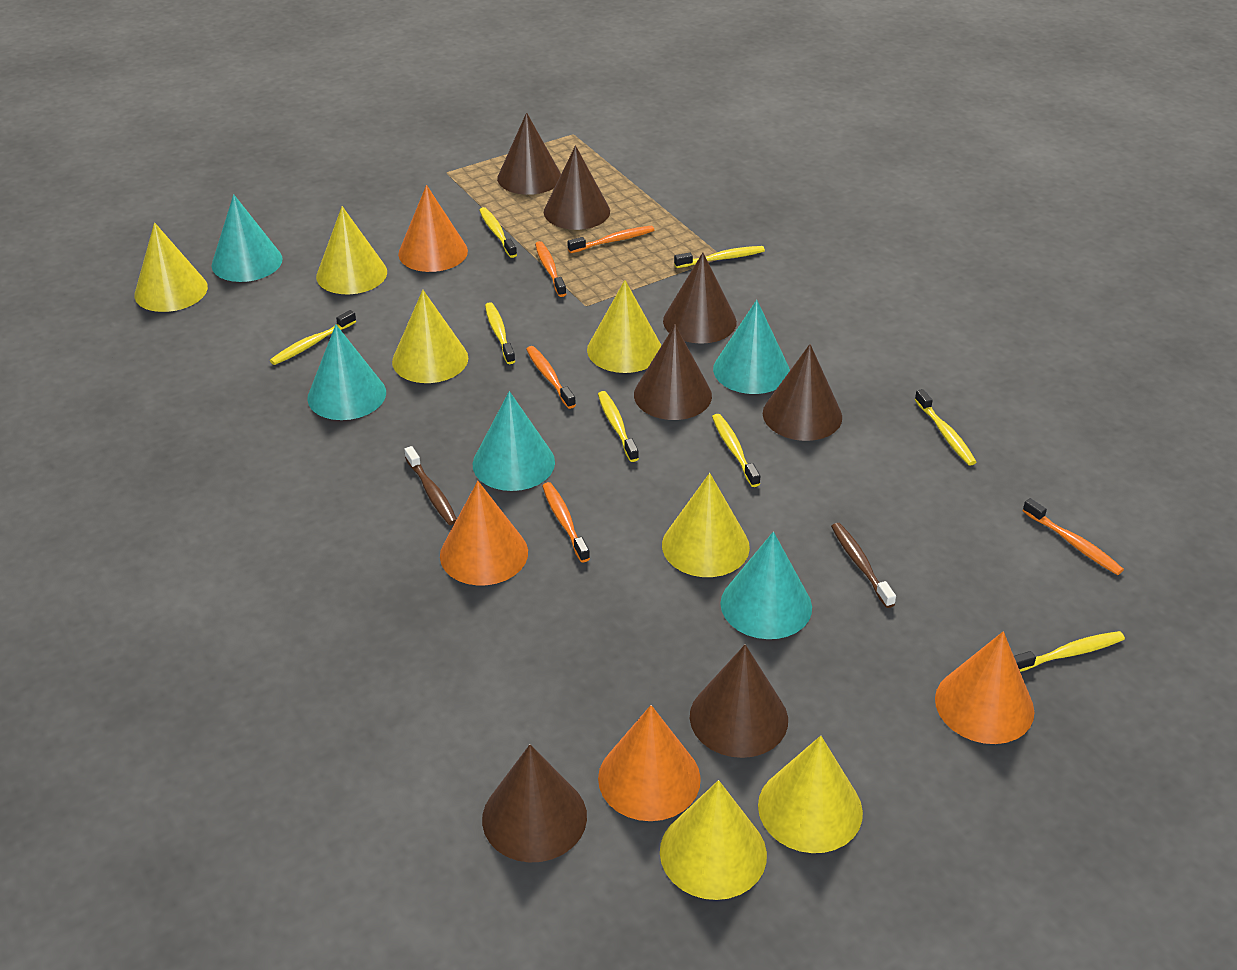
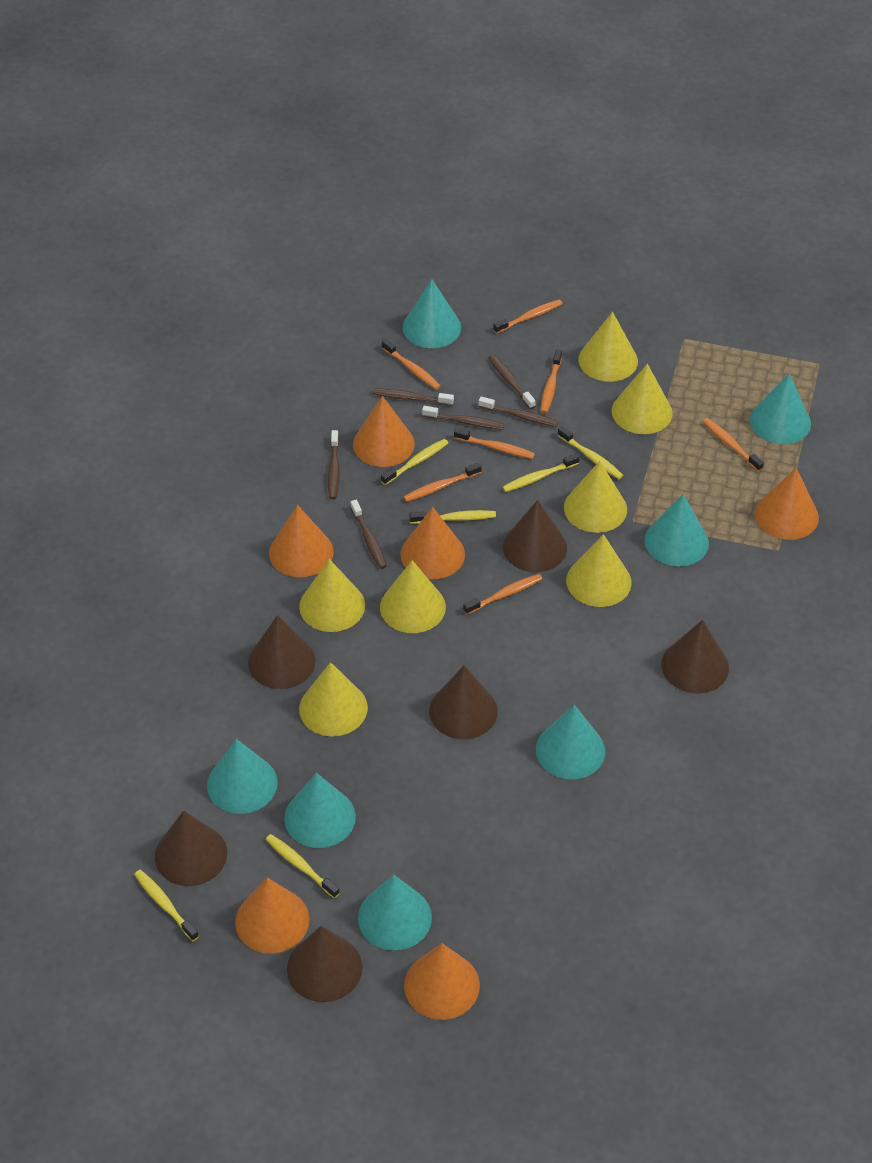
brown cone: [482,745,587,862] [497,112,561,195] [544,145,610,230] [634,325,712,420] [663,252,737,344] [690,644,788,758] [763,344,842,441] = 7 -> [155,811,227,886] [248,615,316,689] [287,926,362,1002] [429,665,498,739] [503,500,567,572] [661,620,729,694] = 6
brown toothbrush: [404,446,457,525] [831,523,896,608] = 2 -> [328,430,339,499] [350,500,387,569] [372,388,454,406] [422,406,504,430] [479,396,559,427] [488,355,536,409] = 6
orange cone: [398,185,468,272] [440,481,528,585] [598,705,701,821] [935,631,1034,744] = 4 -> [235,878,310,954] [269,505,334,577] [353,396,415,467] [400,507,465,579] [404,943,480,1020] [755,468,819,540] = 6
orange toothbrush: [526,346,576,409] [535,241,566,297] [542,482,590,562] [568,226,654,253] [1023,498,1124,575] = 5 -> [382,339,441,390] [403,462,482,502] [454,428,535,459] [463,574,542,615] [493,300,563,334] [540,350,562,413] [702,418,764,471] = 7
turquoise cone: [211,194,283,282] [307,325,386,420] [472,391,555,491] [713,300,790,394] [720,532,812,639] = 5 -> [207,739,278,814] [284,773,356,848] [358,874,432,951] [403,279,461,348] [536,705,605,779] [644,494,709,567] [750,373,811,444] = 7
yellow toothbrush: [270,310,356,365] [479,207,517,258] [485,302,515,364] [598,391,639,462] [674,246,765,268] [712,414,760,487] [914,389,976,466] [1014,631,1125,672] = 8 -> [134,870,199,941] [266,834,340,898] [381,439,448,485] [410,510,496,524] [502,453,580,492] [558,426,623,479] = 6

